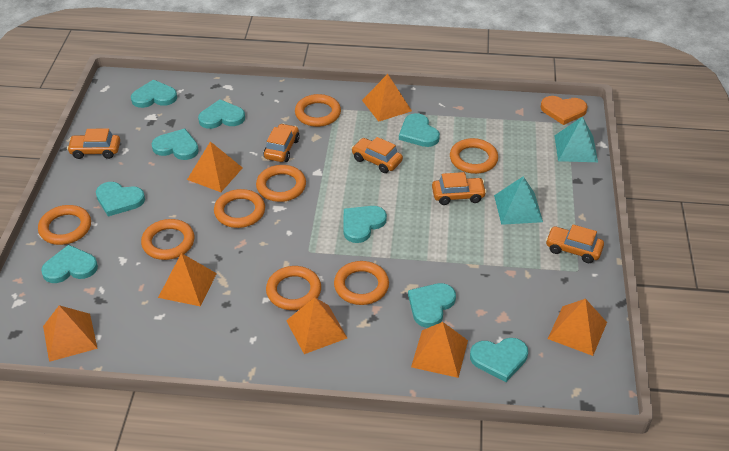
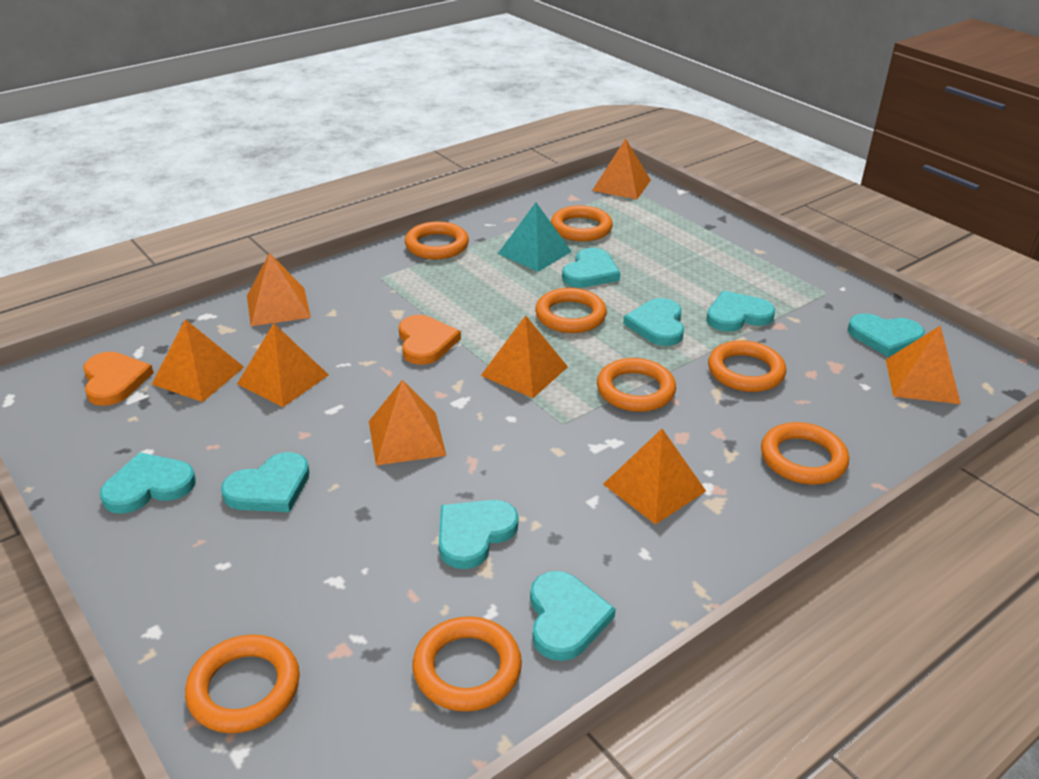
orange car: [67,128,120,159] [264,123,300,162] [351,137,403,173] [432,172,487,205] [546,225,604,263] = 5 -> none = 0
orange heart: [541,96,588,125] = 1 -> [83,352,154,406] [399,315,461,365] = 2
orange pyramid: [43,305,98,362] [158,253,217,307] [187,141,243,192] [286,297,347,354] [362,74,412,122] [411,322,468,378] [548,299,607,356] = 7 -> [151,319,244,402] [237,323,329,407] [247,253,311,326] [369,380,447,465] [481,315,568,398] [592,138,651,199] [603,429,706,525] [886,325,961,404] = 8
turquoise heart: [41,245,98,283] [96,182,145,216] [131,80,177,108] [152,129,199,160] [198,100,245,129] [343,206,387,243] [399,113,440,147] [408,283,456,328] [470,338,528,382] = 9 -> [100,452,196,514] [221,452,310,512] [439,500,518,569] [530,571,616,661] [562,248,620,288] [623,298,684,346] [706,291,775,332] [847,313,925,357] = 8
turquoise pyramid: [494,176,543,225] [554,116,598,162] = 2 -> [498,202,572,272] = 1

